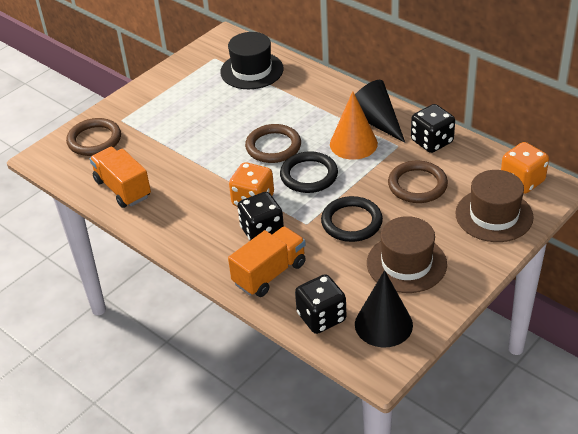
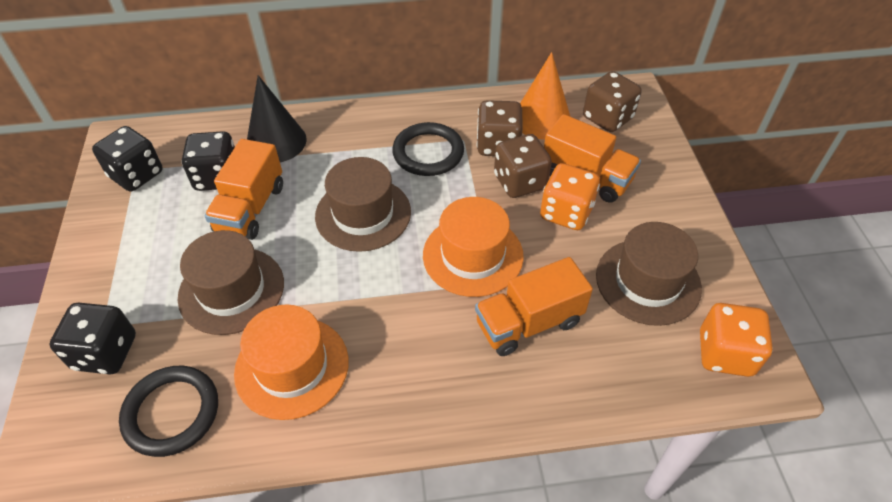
black cone: [355,80,405,143] [355,270,413,347] = 2 -> [247,75,307,162] = 1
black hat: [220,32,284,89] = 1 -> none = 0
brown dice: none = 0 -> [477,100,523,156] [494,134,552,198] [583,71,641,132] = 3
brown hat: [367,216,447,293] [455,170,534,242] = 2 -> [178,230,284,335] [315,157,411,252] [596,222,702,326] = 3
brown ring: [66,118,121,156] [245,124,301,163] [388,161,448,203] = 3 -> none = 0
orange hat: none = 0 -> [234,304,349,420] [423,197,524,297] = 2
orange truck: [90,147,151,208] [228,227,306,297] = 2 -> [205,139,283,240] [475,257,593,356] [544,114,641,203] = 3

